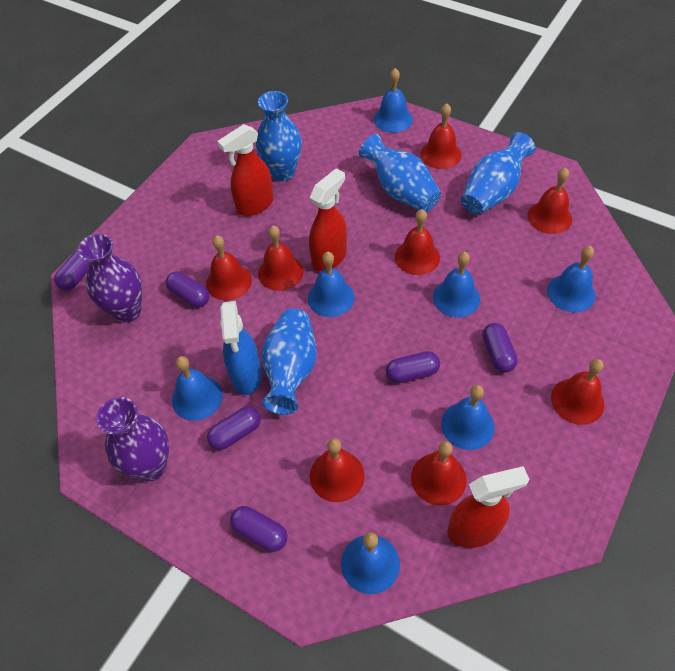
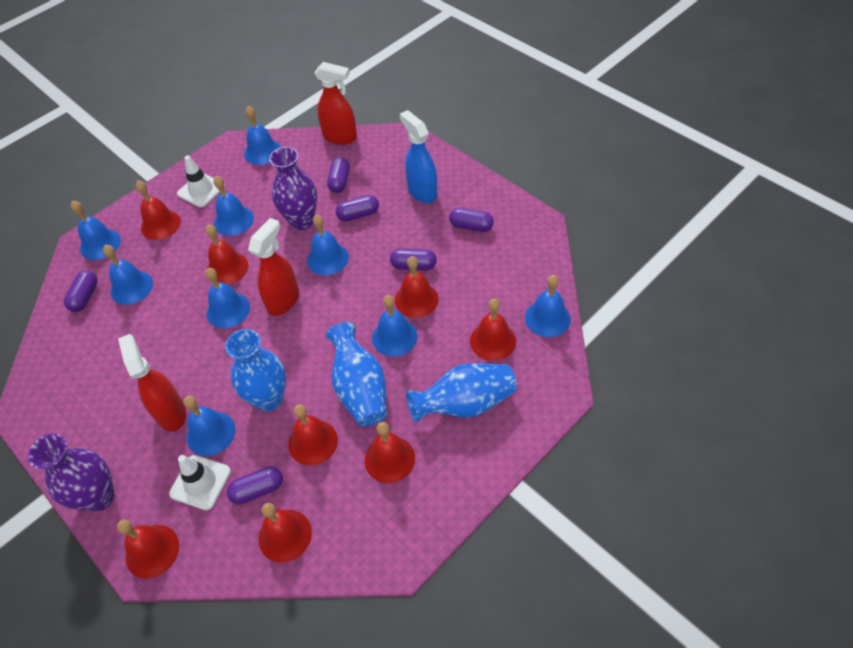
blue bell: [172,356,223,421] [308,252,355,317] [341,532,400,594] [374,68,413,133] [433,252,480,318] [441,385,495,450] [547,246,596,312] = 7 -> [71,201,121,260] [103,245,153,305] [184,396,235,456] [205,268,250,328] [213,176,254,236] [244,106,281,165] [307,214,349,275] [372,295,417,357] [525,275,571,337] = 9
blue vase: [256,91,302,181] [262,308,316,415] [359,134,441,212] [461,132,536,215] = 4 -> [225,329,286,411] [326,322,387,427] [406,363,517,423] = 3
white traffic cone: none = 0 -> [169,455,231,510] [177,155,225,207] = 2

